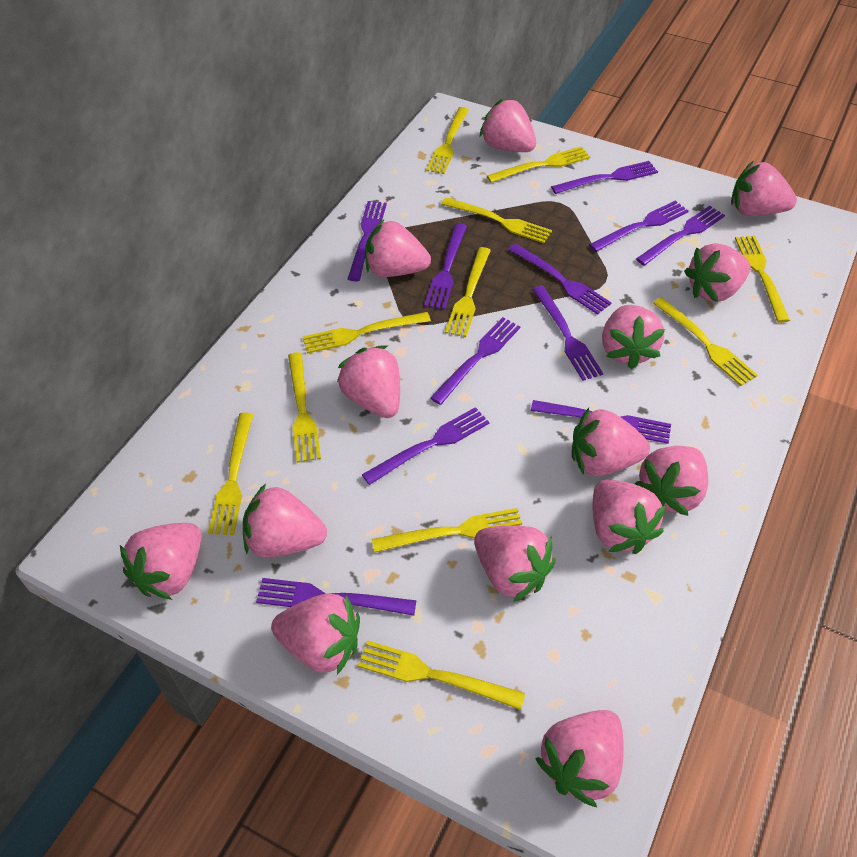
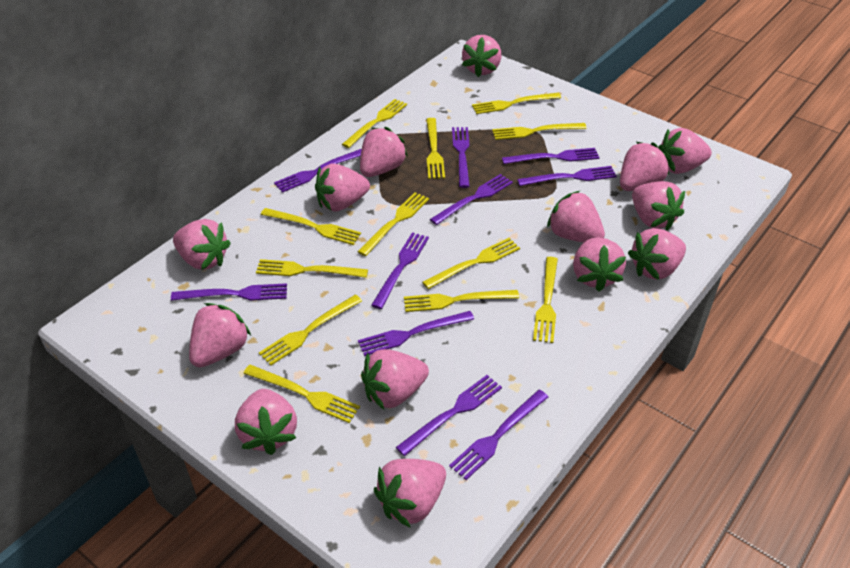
purple fork: [256,578,417,616] [348,201,387,281] [362,407,490,485] [424,223,467,310] [430,317,521,405] [508,244,612,315] [531,400,671,444] [532,286,603,381] [551,161,658,194] [589,200,689,252] [636,206,725,266] = 11 -> [171,283,287,301] [274,149,362,193] [358,311,474,356] [371,232,429,309] [396,375,502,456] [430,174,513,225] [449,390,548,480] [452,127,470,188] [502,148,600,164] [517,166,617,186] = 10
yellow fork: [208,413,254,535] [288,352,321,463] [303,312,431,354] [358,640,525,710] [372,508,522,553] [426,107,469,174] [441,197,552,243] [445,247,491,337] [487,146,590,183] [653,298,758,386] [735,235,790,323] = 11 -> [243,365,360,423] [256,259,368,278] [259,295,362,365] [261,208,361,245] [342,99,407,148] [357,192,429,256] [404,290,519,312] [422,238,520,289] [426,118,445,179] [472,93,561,114] [492,123,587,140] [533,257,558,343] = 12

